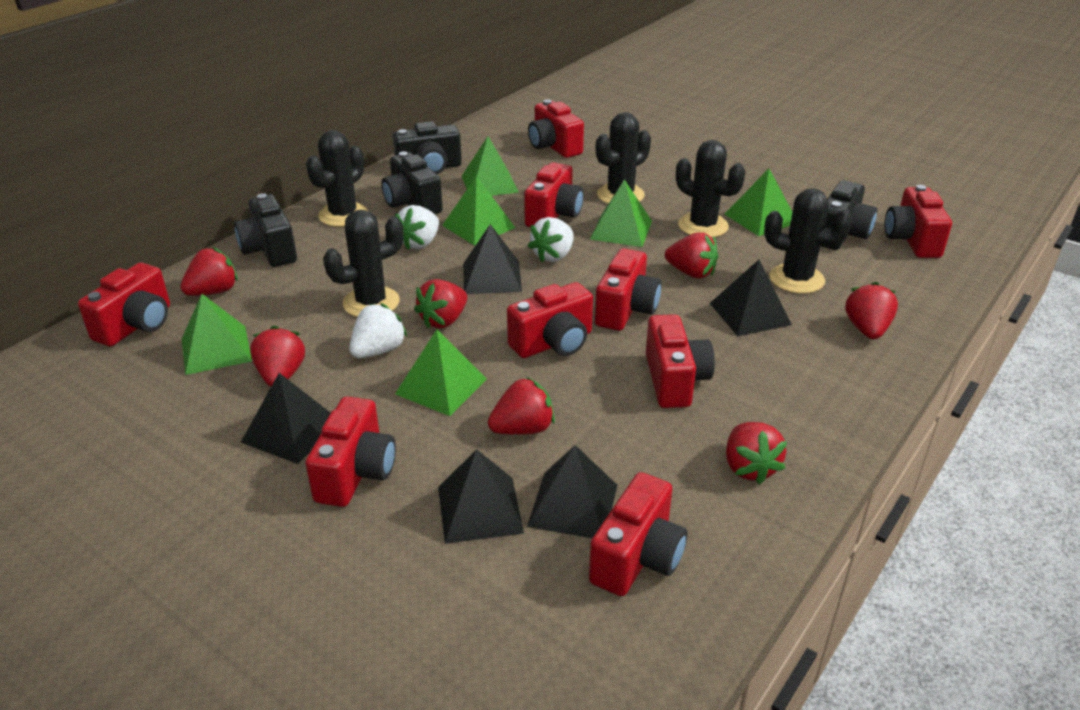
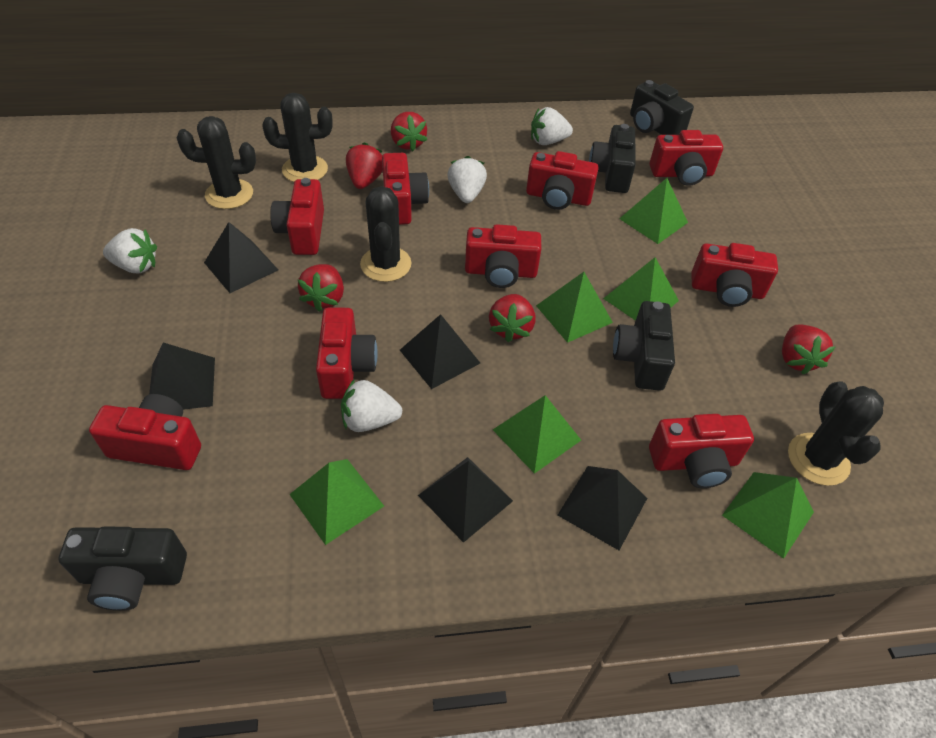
black cactus: [306,130,368,227] [323,210,404,317] [596,112,651,204] [676,140,745,238] [764,188,853,294] = 5 -> [177,116,256,209] [262,93,333,182] [360,186,412,282] [788,381,884,486] = 4
red strawberry: [180,247,238,296] [250,326,305,387] [414,279,467,328] [488,377,555,435] [665,232,718,278] [726,422,787,485] [845,282,898,339] = 7 -> [298,264,344,312] [346,142,383,189] [391,112,427,151] [489,294,536,342] [782,324,835,374] = 5
white strawberry: [349,303,407,358] [395,205,439,250] [528,217,574,262] = 3 -> [103,228,157,273] [341,379,402,432] [447,156,487,203] [531,107,573,145] = 4

